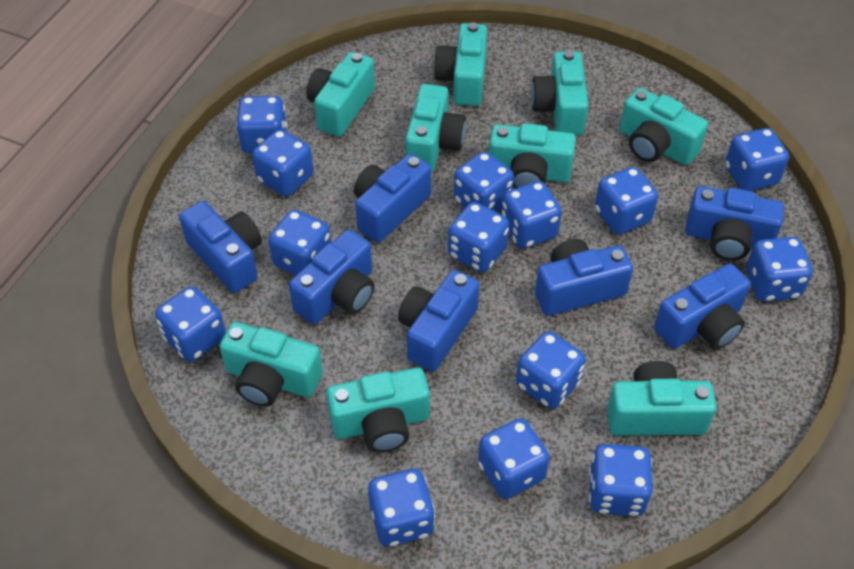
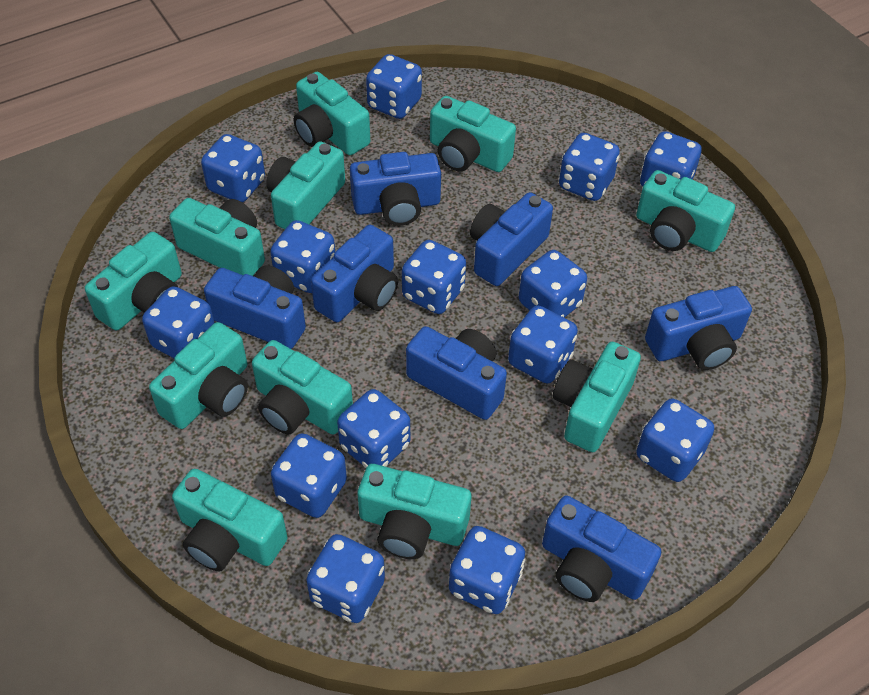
turquoise camera: [220,322,323,407] [306,52,375,137] [326,367,430,452] [405,84,466,172] [434,23,487,106] [489,123,576,189] [531,50,589,135] [607,361,716,436] [620,88,708,165] = 9 -> [85,232,182,331] [149,322,248,429] [169,198,265,276] [172,469,288,571] [252,340,353,434] [266,141,345,229] [294,72,370,155] [357,464,471,559] [430,96,516,172] [553,342,641,452] [636,170,735,252] = 11

